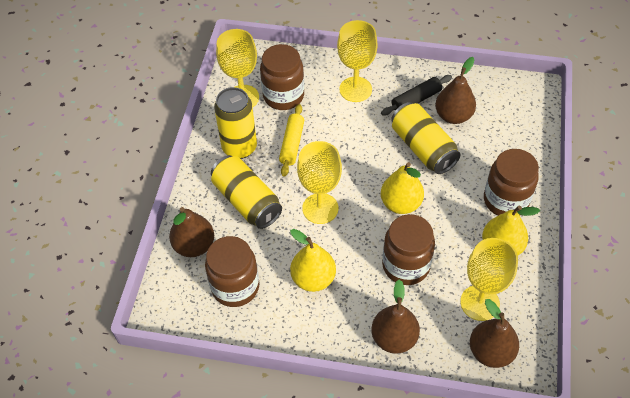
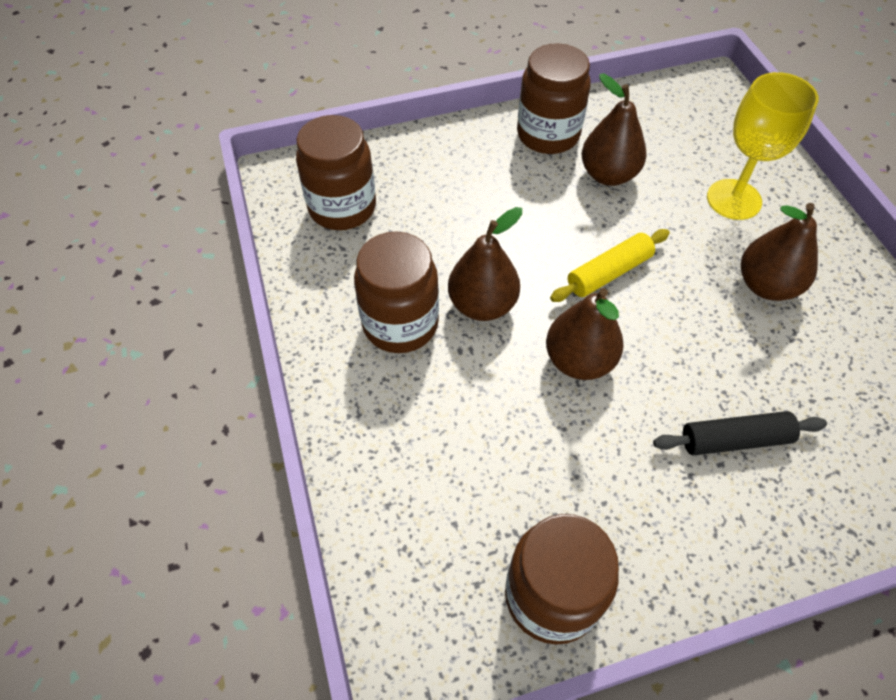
yellow can: [211,155,282,229] [214,87,257,159] [391,102,460,174] = 3 -> none = 0
yellow goblet: [216,29,259,107] [297,141,342,224] [337,20,378,102] [460,238,518,321] = 4 -> [707,72,819,220] = 1
yellow pear: [290,229,336,292] [381,162,424,214] [482,205,540,255] = 3 -> none = 0

